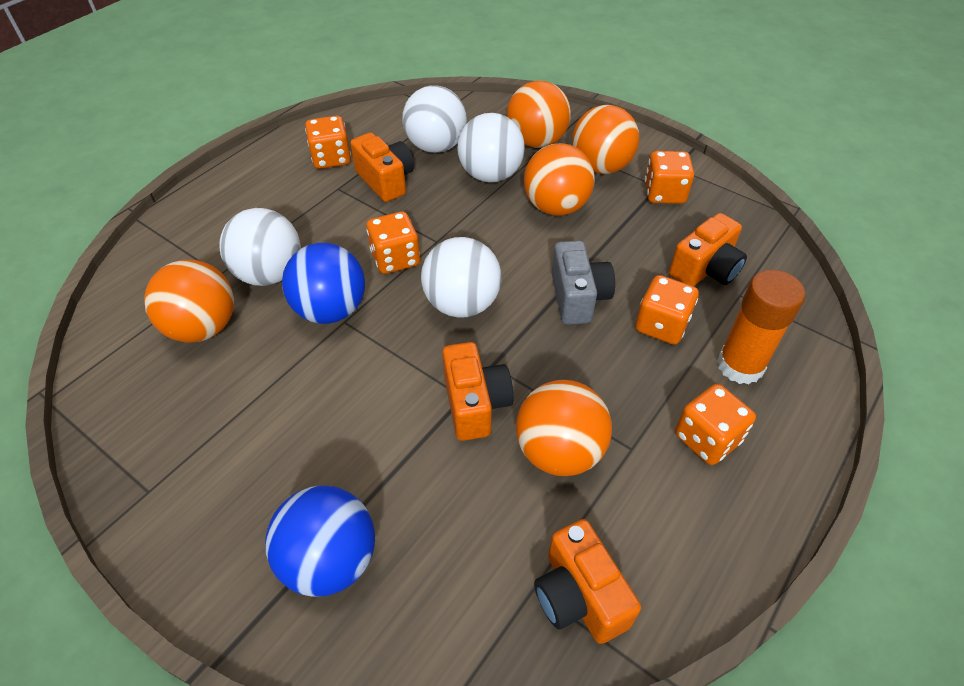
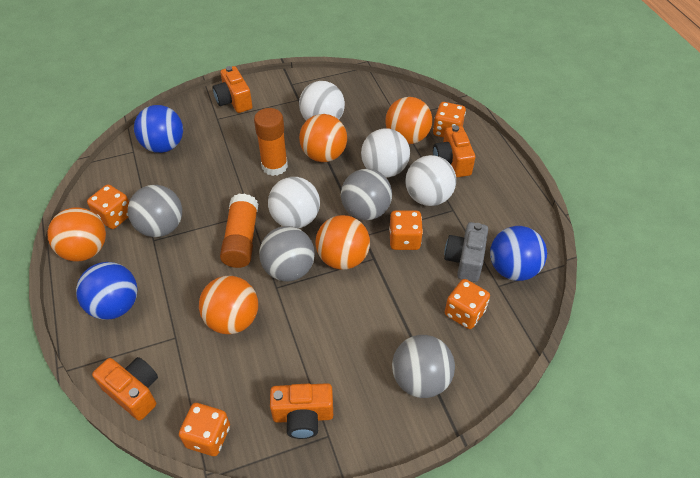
blue ball: [265,486,375,597] [282,243,365,324] = 2 -> [76,262,138,320] [134,105,183,153] [490,226,547,281] = 3
grey ball: none = 0 -> [128,185,182,237] [259,226,315,281] [341,169,392,220] [392,335,455,398] = 4
orange glue stick: [717,270,805,384] = 1 -> [220,193,258,268] [254,108,288,176] = 2

